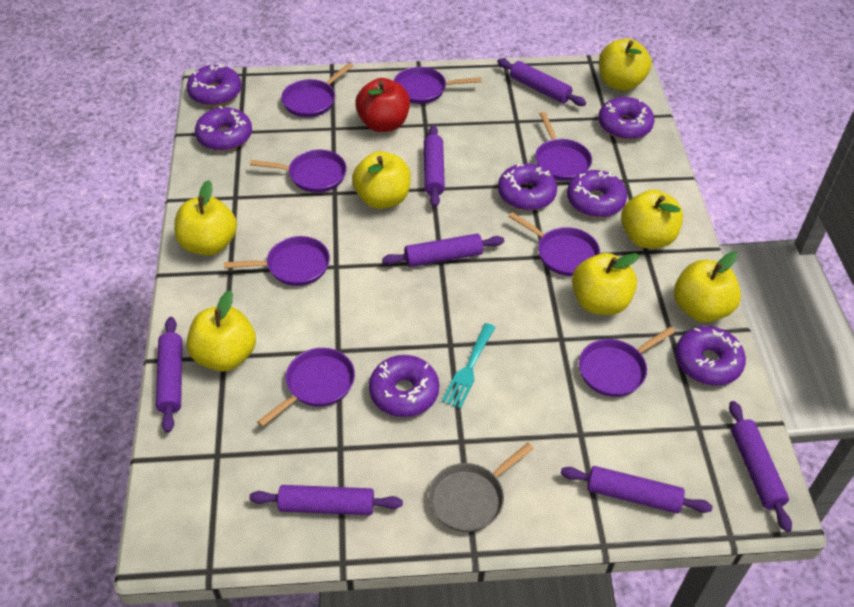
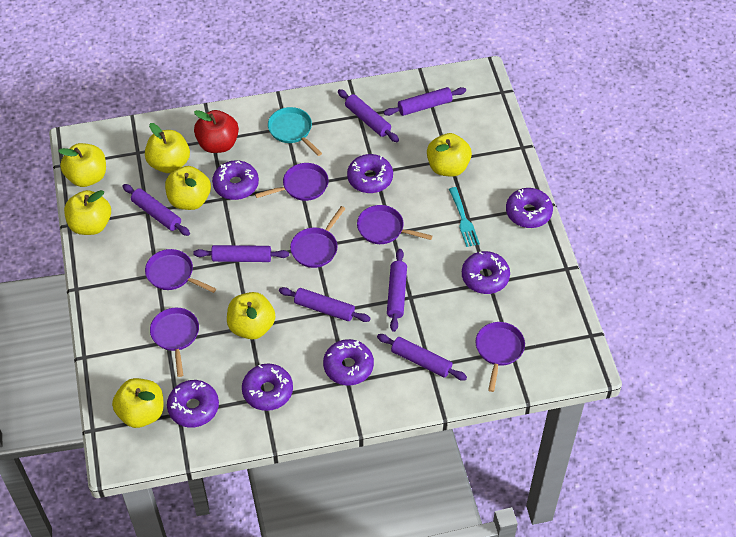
grey pan: [429,443,534,532] = 1 -> none = 0
purple pan: [224,236,330,286] [250,150,347,193] [257,348,355,427] [281,63,353,117] [394,67,482,104] [508,212,600,276] [535,112,592,181] [579,326,675,397] = 8 -> [145,249,216,293] [150,308,199,377] [255,163,329,201] [290,206,346,268] [357,205,433,244] [476,322,525,392] = 6
turquoise pan: none = 0 -> [268,107,322,156] = 1

